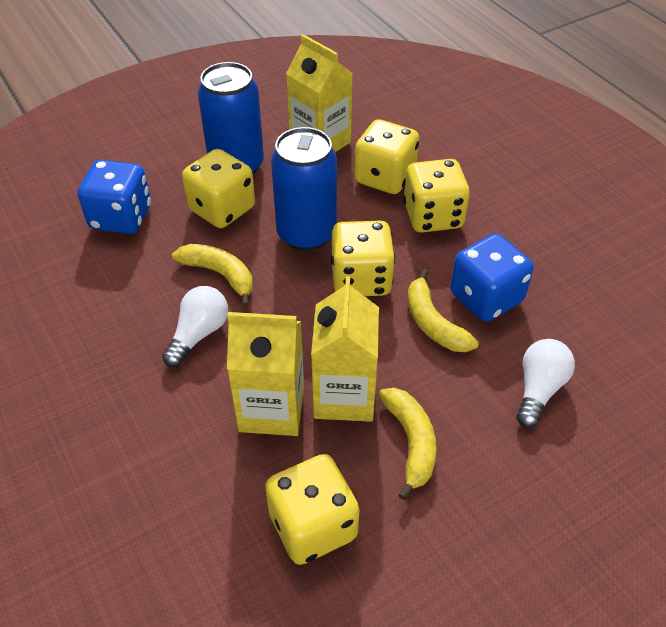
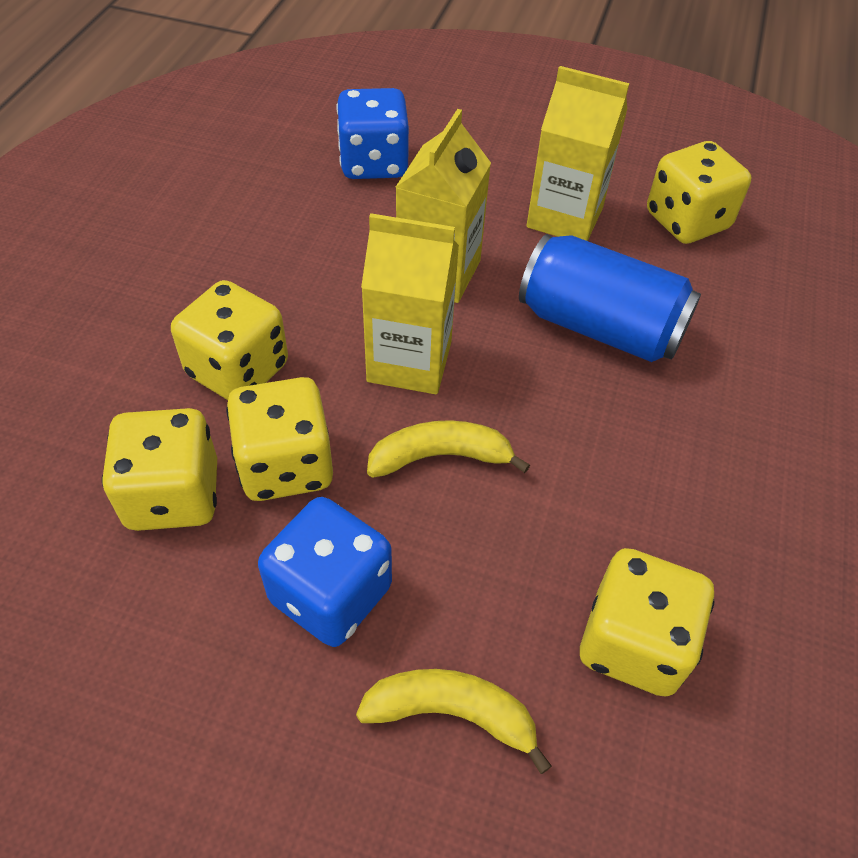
blue can: [198,62,264,174] [271,127,337,251] = 2 -> [519,234,701,362] = 1
white light bulb: [162,286,228,368] [517,339,575,428] = 2 -> none = 0
yellow banana: [172,244,253,307] [379,388,437,500] [408,269,479,352] = 3 -> [356,669,552,774] [367,420,530,478] = 2

